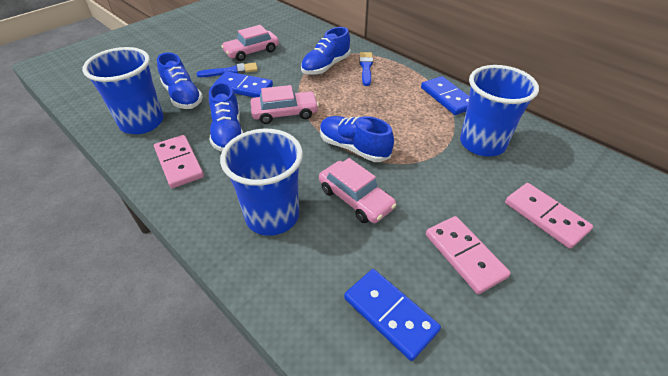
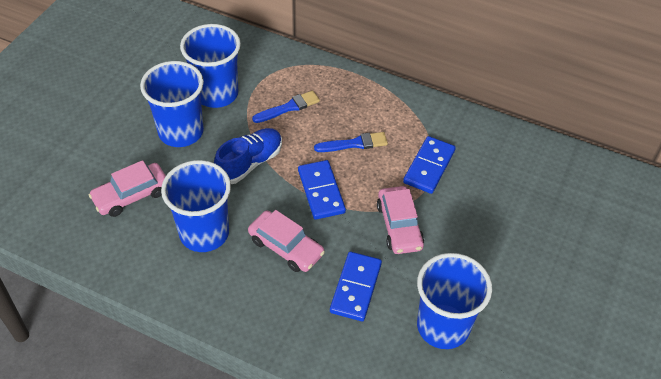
blue cup: [82,47,164,134] [220,129,303,236] [460,65,539,156] = 3 -> [140,61,204,147] [161,160,231,252] [180,24,241,108] [417,253,492,349] = 4
blue shoe: [157,52,203,109] [209,82,243,152] [301,27,351,75] [320,116,394,162] = 4 -> [214,128,282,184] = 1
pink domino: [154,135,204,188] [426,216,511,294] [505,183,593,249] = 3 -> none = 0

